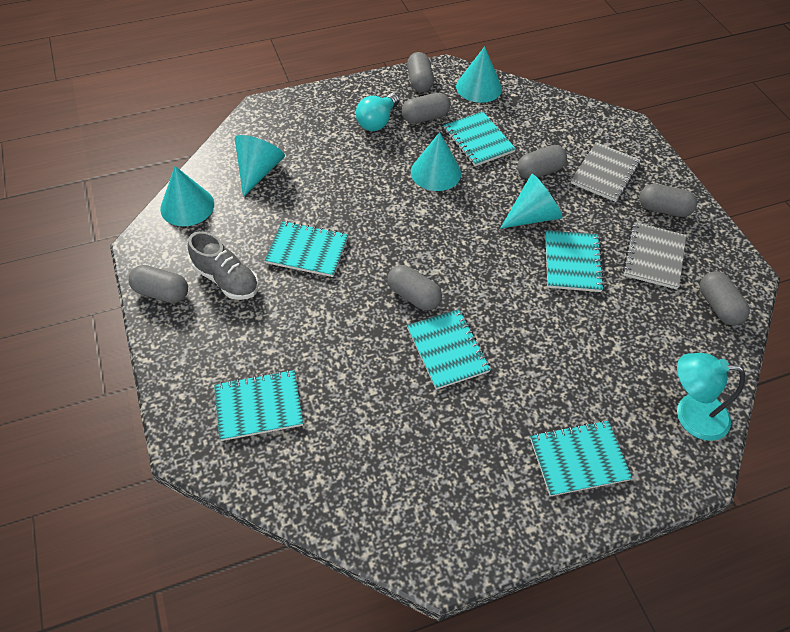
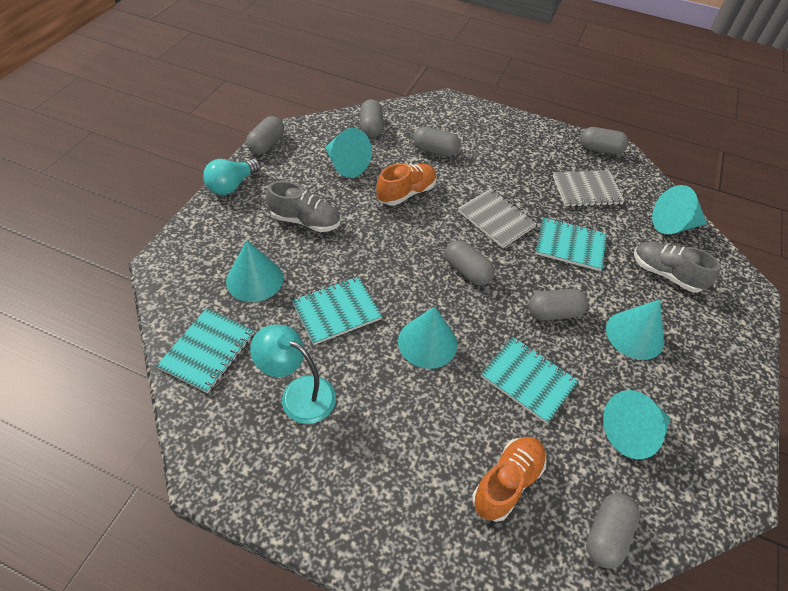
grey shoe: [188,231,259,300] = 1 -> [266,181,340,232] [634,241,721,293] = 2
orange shoe: none = 0 -> [376,164,437,206] [472,437,547,522] = 2
turquoise cone: [160,166,214,226] [235,135,285,197] [411,132,461,191] [456,46,502,103] [500,174,563,229] = 5 -> [226,240,283,302] [325,128,372,178] [398,306,457,369] [603,390,670,459] [606,299,664,360] [652,185,707,234] = 6
turquoise notebook: [214,370,303,441] [265,221,348,277] [407,309,491,390] [443,111,516,166] [530,420,633,497] [545,230,604,292] = 6 -> [156,308,254,393] [292,277,382,345] [481,337,578,424] [535,217,607,271] = 4

